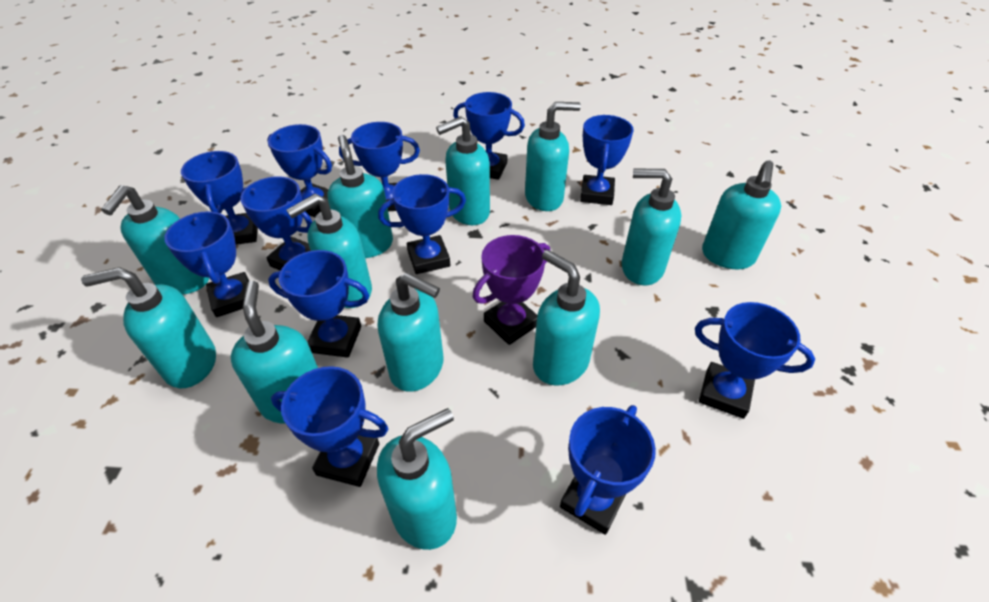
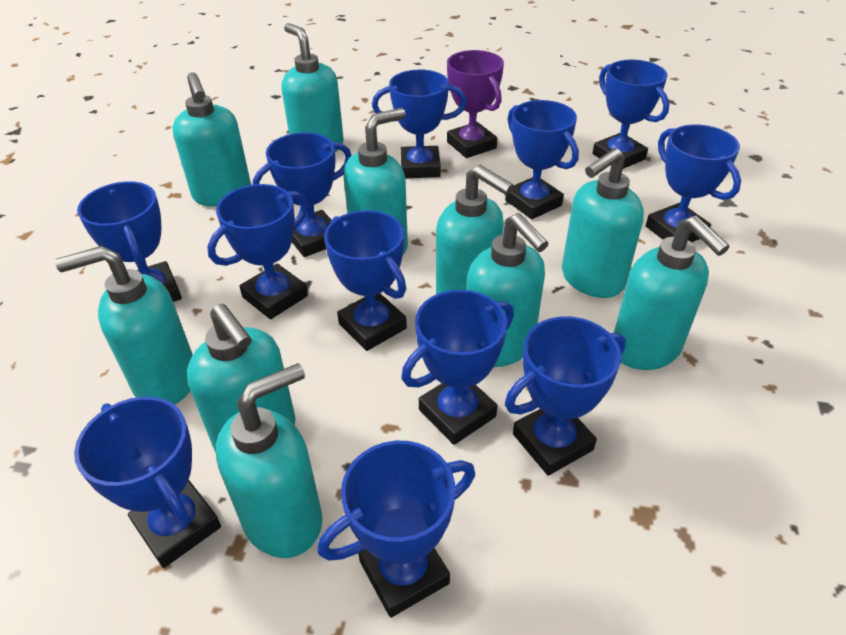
turquoise soap dispenser: [81,267,216,388] [101,185,209,295] [230,281,318,424] [286,194,372,308] [328,135,393,258] [377,408,457,550] [378,272,444,392] [436,116,490,225] [525,102,581,211] [533,250,600,386] [622,169,681,286] [702,160,781,269] = 12 -> [55,246,193,405] [173,72,251,206] [187,304,296,453] [216,363,322,558] [282,23,344,152] [343,108,408,255] [436,165,514,294] [466,213,549,367] [562,148,644,298] [614,216,729,370] = 10

